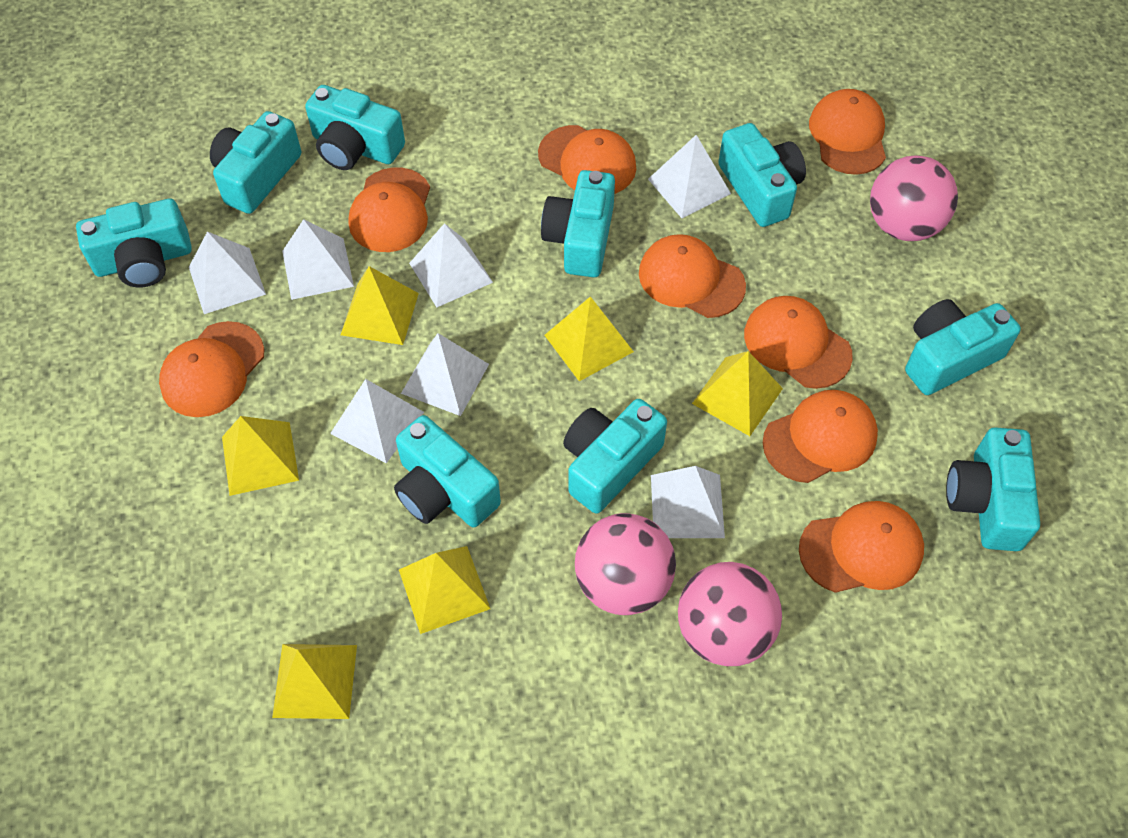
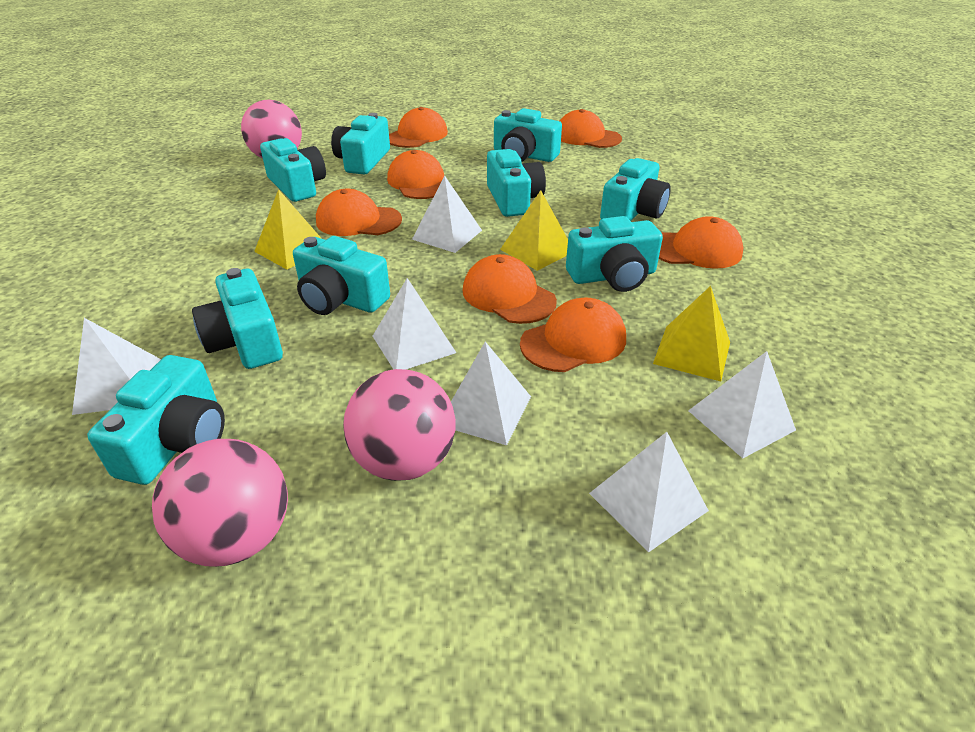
orange cap: [159,321,264,417] [348,167,430,252] [538,125,636,194] [639,234,746,318] [744,296,853,389] [763,390,878,483] [799,501,924,593] [809,89,886,175] = 8 -> [316,189,402,236] [387,150,444,199] [389,107,448,148] [463,254,557,324] [520,297,626,372] [560,109,622,148] [659,216,744,269] = 7
white pyramid: [189,232,266,314] [282,219,354,300] [330,379,424,463] [401,333,489,416] [409,223,493,307] [648,135,731,218] [651,466,725,538] = 7 -> [72,318,161,415] [373,278,456,370] [412,176,482,253] [451,342,531,445] [589,432,709,553] [688,351,796,458] = 6
yellow pyramid: [222,416,299,496] [272,644,357,719] [341,266,419,345] [399,546,490,634] [544,296,634,381] [692,351,783,436] = 6 -> [254,189,322,270] [500,190,568,271] [653,286,730,381] = 3

